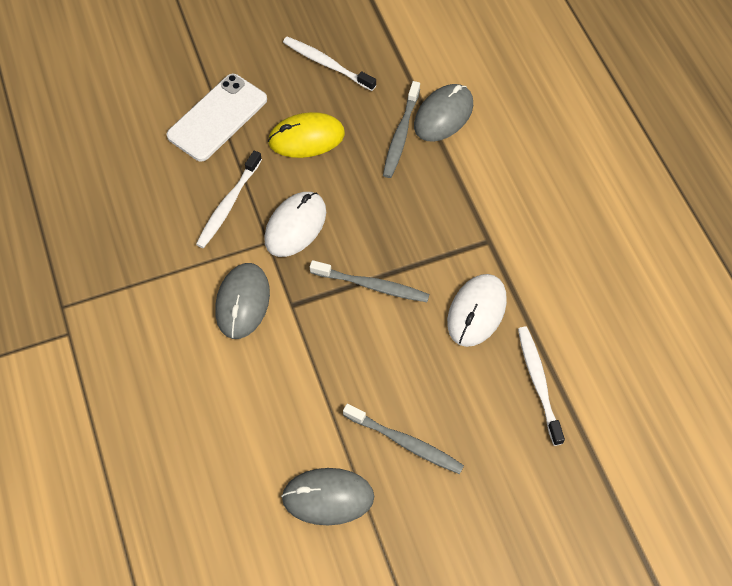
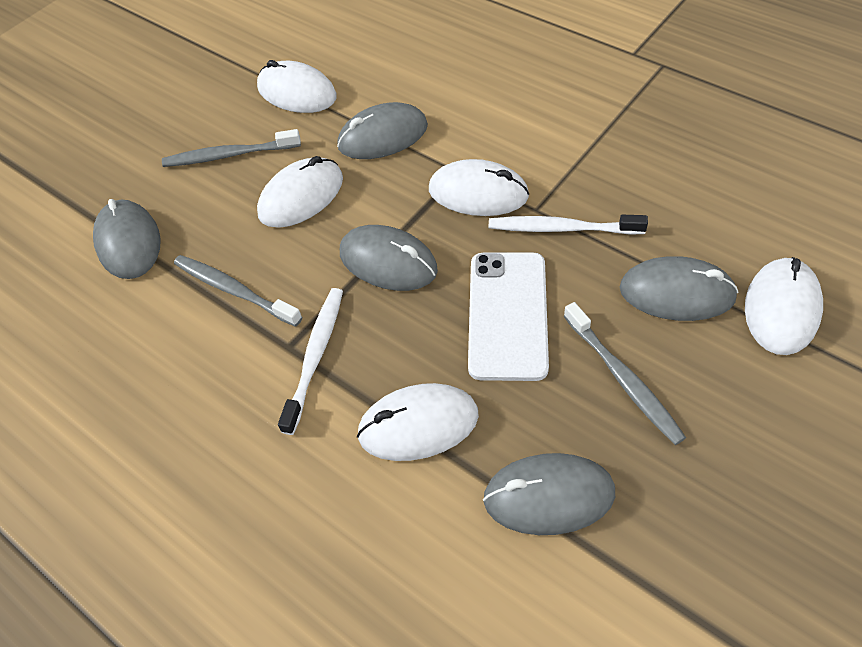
grey mouse: [215,263,270,339] [281,468,374,525] [414,84,473,142] = 3 -> [93,199,161,279] [337,102,428,159] [340,225,438,291] [483,453,615,535] [620,256,739,321] = 5
white mouse: [264,192,326,257] [447,274,507,347] = 2 -> [257,60,336,113] [257,156,343,228] [357,383,479,461] [429,159,529,216] [745,257,823,355] = 5
white toothbrush: [196,151,262,248] [283,37,376,91] [518,327,565,446] = 3 -> [278,288,343,435] [489,215,648,235] = 2
yellow mouse: [268,112,345,158] = 1 -> none = 0

